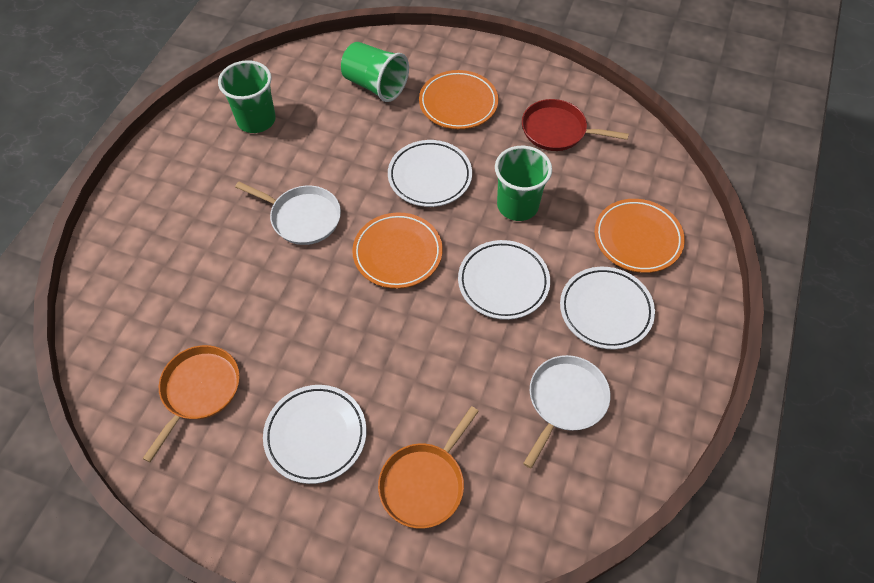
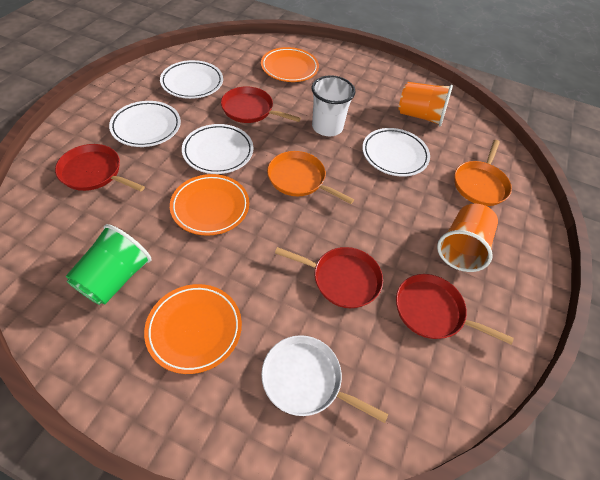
green cup: [218,60,276,133] [341,42,409,102] [495,146,552,221] = 3 -> [66,224,152,305] = 1
orange cup: none = 0 -> [399,82,453,126] [437,204,498,272] = 2
red pan: [522,99,629,151] = 1 -> [55,144,145,191] [221,86,301,123] [275,247,383,308] [396,274,514,345] = 4
white cup: none = 0 -> [312,75,356,136] = 1
white pan: [235,182,341,245] [523,355,610,469] = 2 -> [261,335,388,423] = 1

